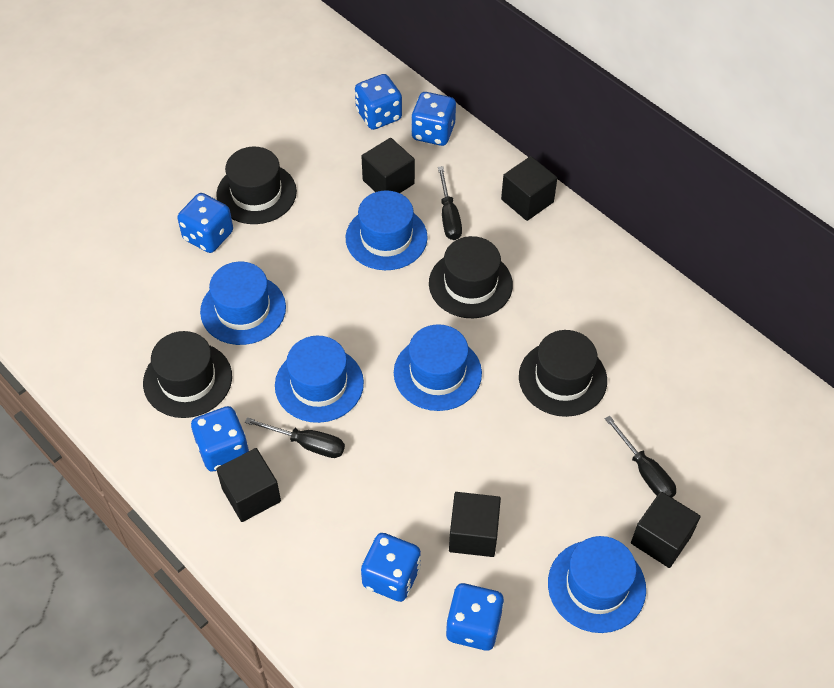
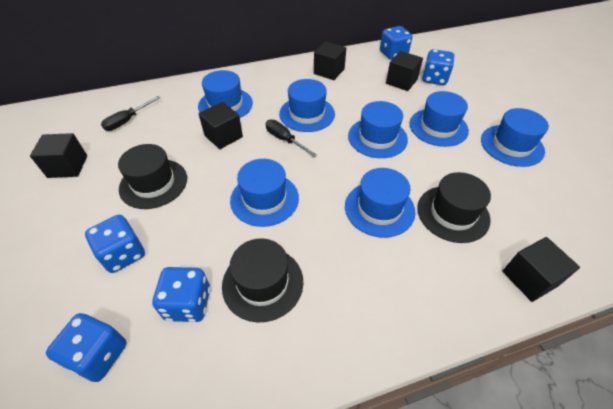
black hat: [143,331,232,418] [216,147,297,224] [429,236,513,318] [519,330,607,417] = 4 -> [118,144,187,209] [222,238,303,322] [417,172,491,243] = 3
black screwdriver: [245,417,345,458] [438,166,462,240] [605,416,676,498] = 3 -> [101,96,161,131] [265,120,317,157] = 2
blue dice: [177,193,233,253] [191,406,249,472] [355,74,402,130] [361,533,421,602] [411,92,456,146] [446,583,504,651] = 6 -> [46,313,126,382] [85,215,145,273] [152,267,210,322] [380,26,412,60] [422,49,454,85] = 5
blue hat: [200,262,286,345] [275,336,364,423] [346,190,428,270] [394,324,482,411] [548,536,646,633] = 5 -> [198,70,253,118] [230,159,299,227] [279,79,335,132] [345,168,415,238] [348,101,408,158] [410,91,469,147] [481,108,549,167] = 7

